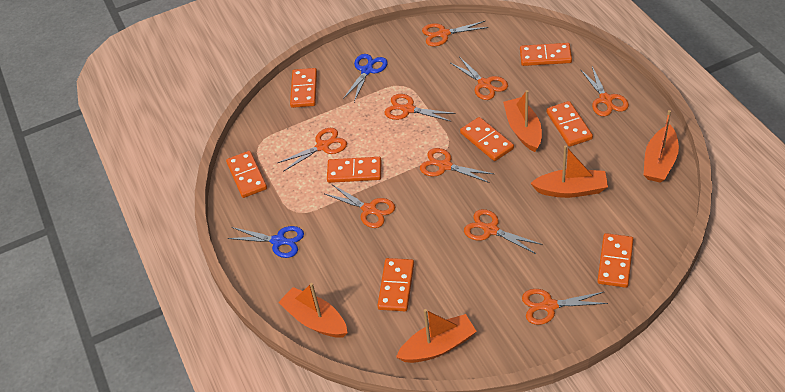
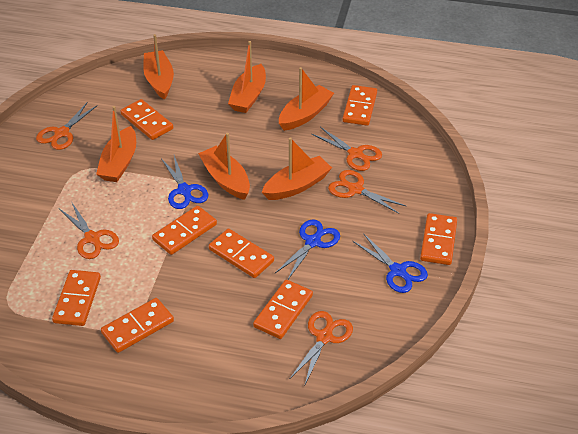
blue scissors: [227,226,304,258] [343,54,388,102] = 2 -> [161,156,208,209] [275,219,340,279] [352,233,428,293] = 3
orange boat: [278,283,348,338] [396,309,477,363] [503,90,542,152] [530,145,608,198] [644,110,679,183] = 5 -> [96,106,136,182] [143,34,174,100] [198,133,250,200] [228,41,266,113] [262,137,332,200] [279,67,334,131] = 6
orange scissors: [278,128,347,172] [325,185,395,228] [385,94,456,122] [420,148,494,183] [422,21,489,46] [451,57,508,100] [464,209,542,254] [522,289,608,325] [580,67,629,116] = 9 -> [36,102,98,150] [60,201,119,259] [290,311,353,384] [312,127,382,171] [328,170,406,214] = 5

